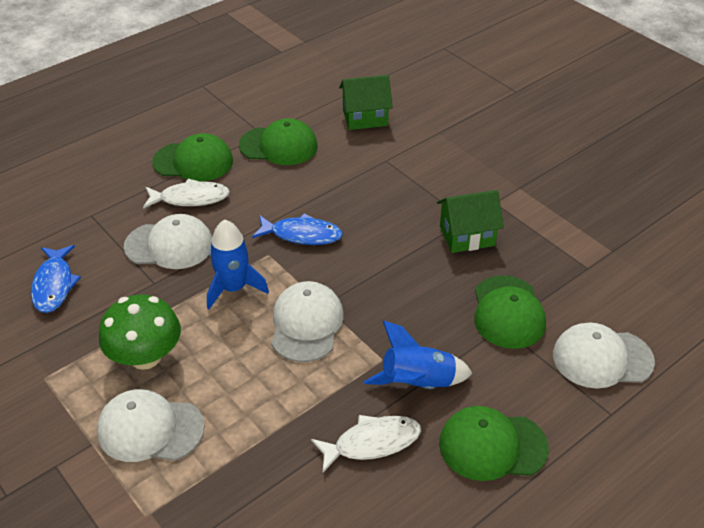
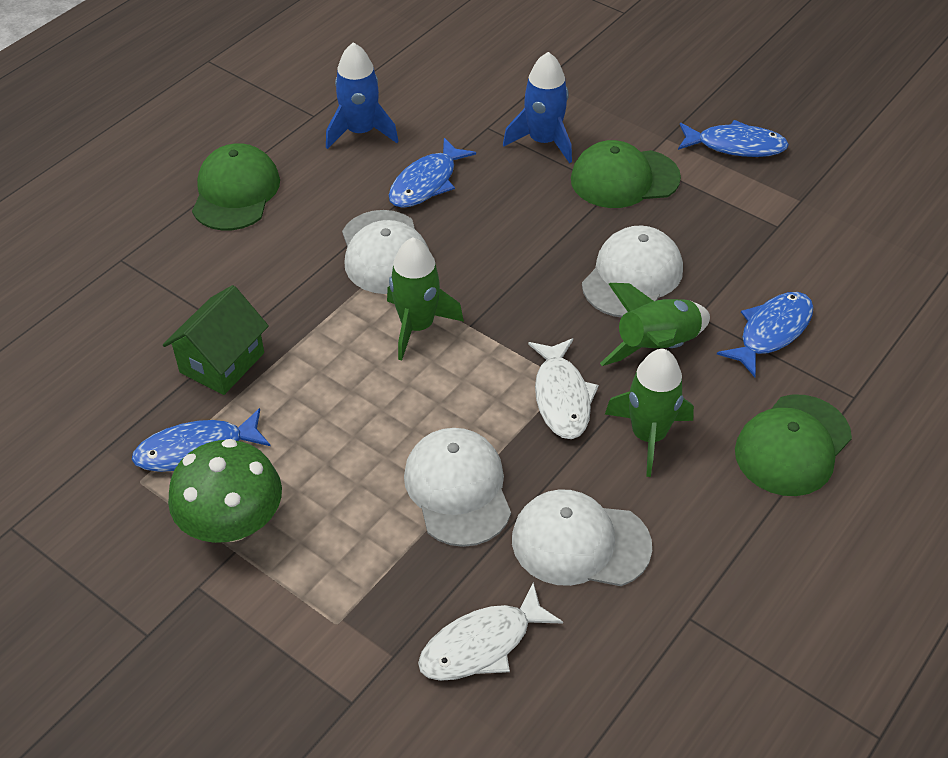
blue fish: [31,245,81,313] [252,213,343,245] = 2 -> [132,408,271,472] [389,138,476,208] [678,120,789,157] [717,292,814,377] = 4
green cap: [152,133,233,181] [239,118,317,165] [439,406,549,481] [474,275,546,349] = 4 -> [192,143,280,231] [571,140,681,208] [735,395,852,496] = 3
green house: [339,75,393,130] [437,190,504,253] = 2 -> [163,285,269,395] = 1
green rocket: none = 0 -> [387,238,464,360] [600,283,710,366] [605,349,694,477] = 3

